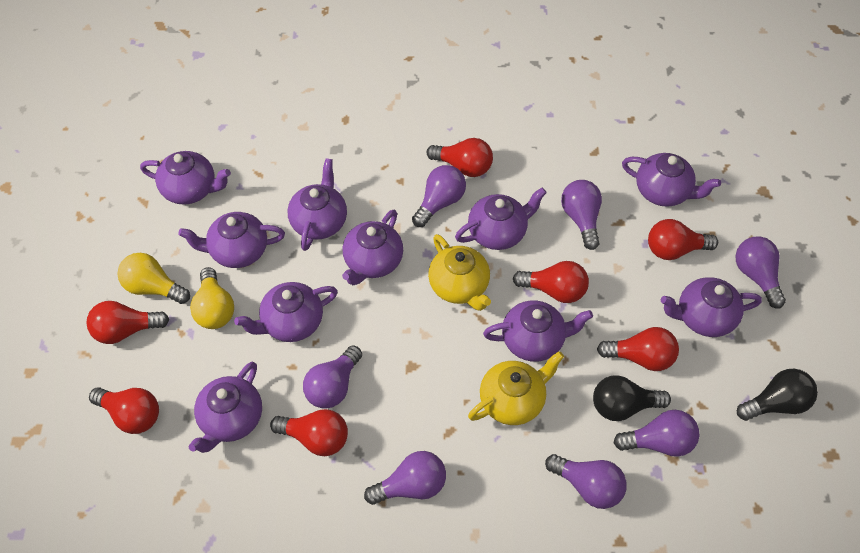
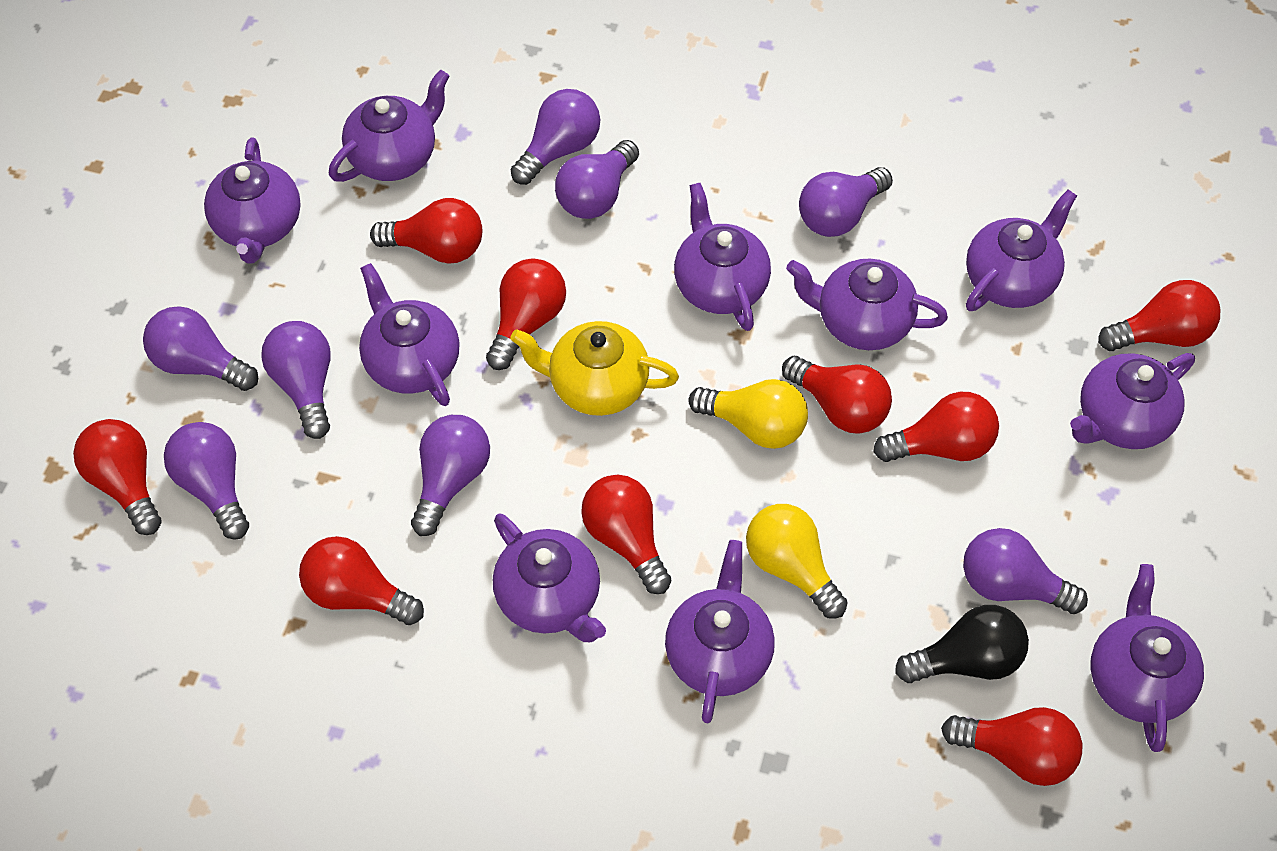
black light bulb: [593,375,671,421] [737,369,818,421] = 2 -> [895,605,1029,683] = 1
purple light bulb: [303,345,362,409] [364,451,446,505] [412,165,466,227] [545,454,627,509] [561,180,602,250] [614,410,699,457] [735,236,786,308] = 7 -> [143,306,258,391] [164,422,249,540] [261,321,331,439] [411,415,490,536] [511,89,600,185] [555,140,639,219] [799,167,893,237] [963,528,1088,614] = 8
red light bulb: [86,301,169,344] [89,387,159,434] [270,409,348,456] [427,138,493,177] [513,261,589,303] [597,327,679,371] [648,219,718,260] = 7 -> [73,419,162,535] [299,536,424,625] [370,198,482,264] [486,258,566,370] [581,475,671,594] [782,356,892,434] [874,392,999,462] [941,707,1083,786] [1098,280,1220,351] = 9
yellow teapot: [428,234,491,311] [468,351,564,425] = 2 -> [510,321,679,416] = 1

